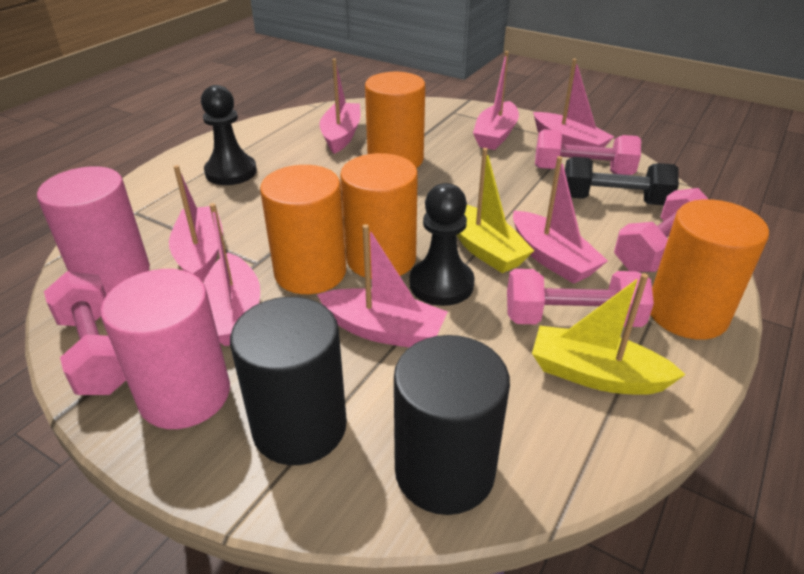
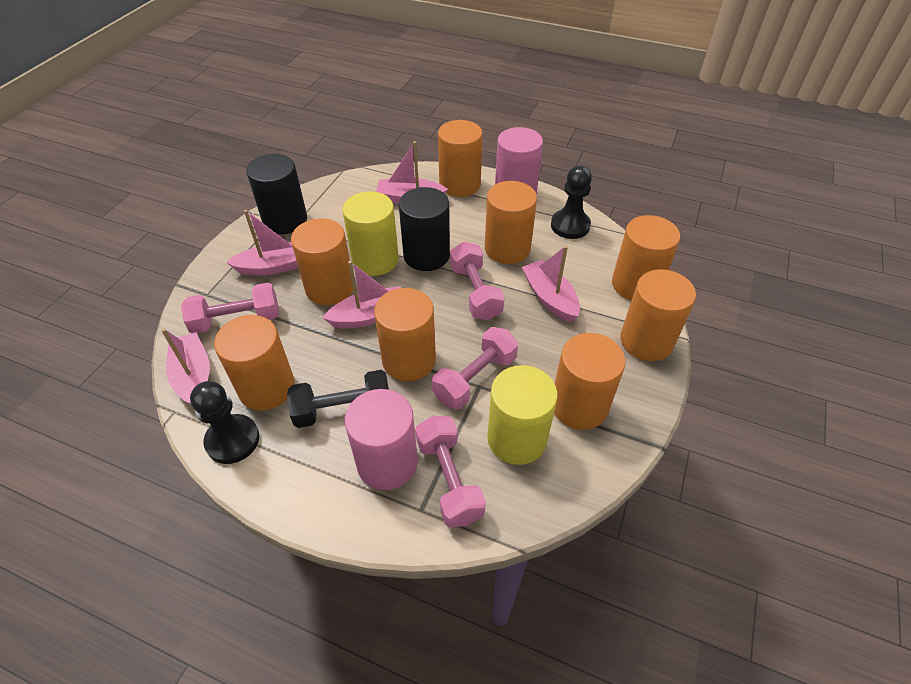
orange cylinder: [260,165,346,294] [340,153,418,279] [365,72,425,168] [650,199,769,340] = 4 -> [214,315,295,410] [291,218,353,305] [374,288,436,381] [438,120,483,197] [485,181,537,264] [554,333,626,430] [612,215,680,301] [620,269,696,361] = 8
pink boat: [169,165,223,282] [203,203,260,346] [317,224,448,347] [319,58,360,154] [473,51,519,150] [513,156,608,284] [533,59,615,147] = 7 -> [161,328,210,404] [226,210,298,276] [323,261,401,328] [376,141,448,204] [522,245,580,322] = 5
yellow boat: [457,148,535,273] [532,273,686,395] = 2 -> none = 0
yellow cylinder: none = 0 -> [343,191,399,276] [487,365,558,465] = 2

